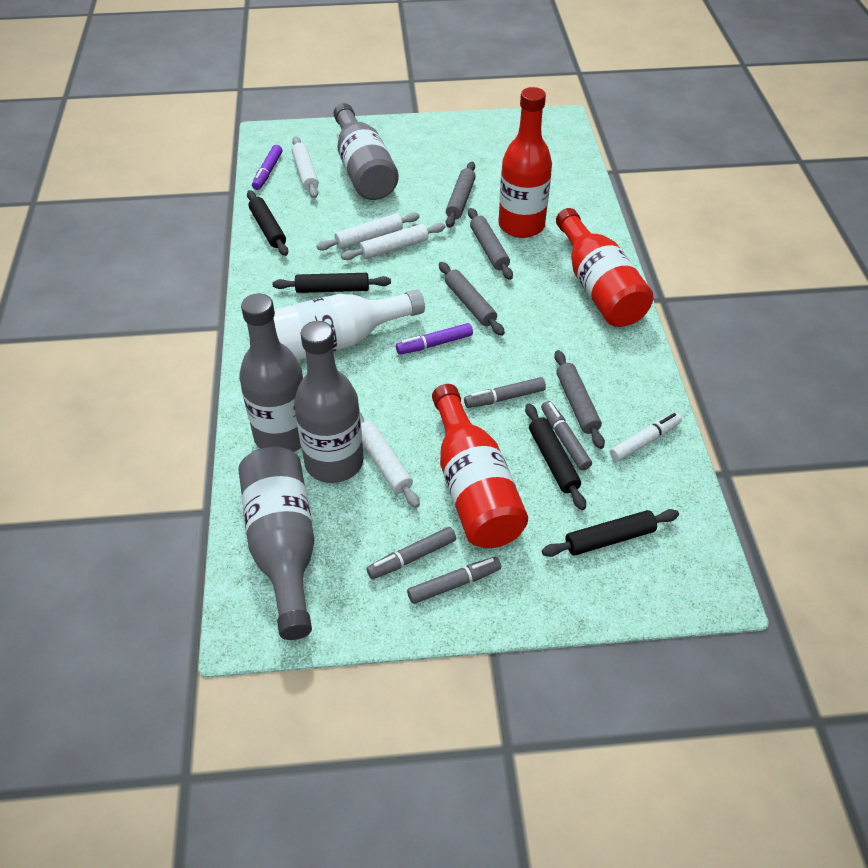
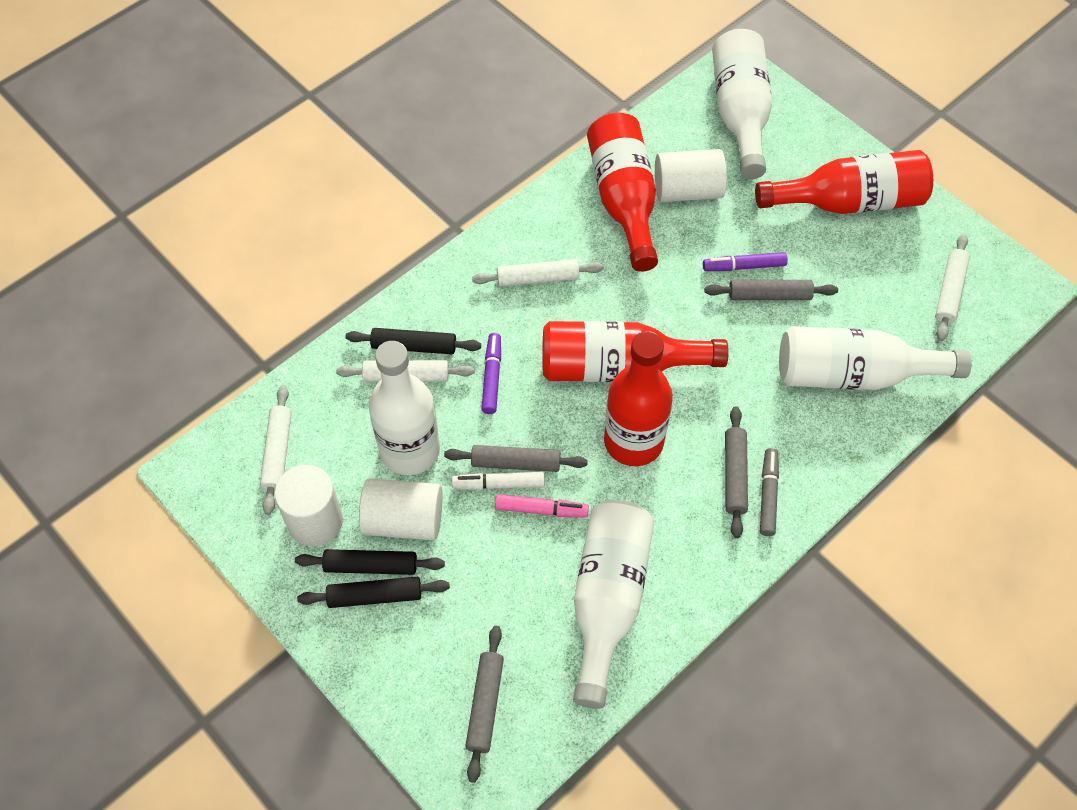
black rolling pin: [247,190,288,256] [273,273,391,293] [525,404,586,510] [542,509,679,557] = 4 -> [295,549,445,575] [297,577,450,608] [346,328,481,354] = 3
grey bottle: [238,446,315,640] [239,293,303,452] [294,321,364,483] [334,103,399,200] = 4 -> none = 0
grey marker: [366,527,456,579] [407,557,501,604] [464,377,546,408] [541,401,592,471] = 4 -> [760,448,779,536] = 1
pink marker: none = 0 -> [495,494,589,518] = 1
red bottle: [432,384,528,548] [498,87,552,238] [556,208,653,327] = 3 -> [542,321,729,382] [587,112,658,272] [604,331,673,466] [755,150,933,214] = 4
white bottle: [274,289,425,360] = 1 -> [369,341,440,475] [573,500,654,709] [712,29,772,179] [779,326,972,390] = 4
white cylinder: none = 0 -> [274,465,343,546] [359,479,442,541] [655,149,727,202] = 3

